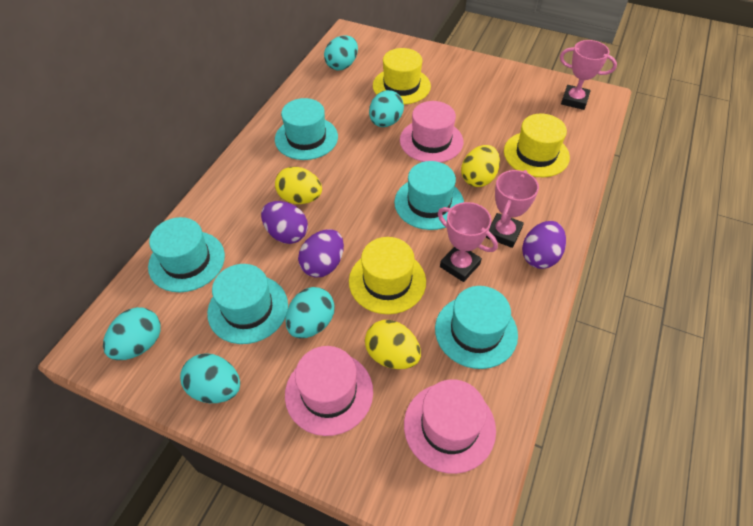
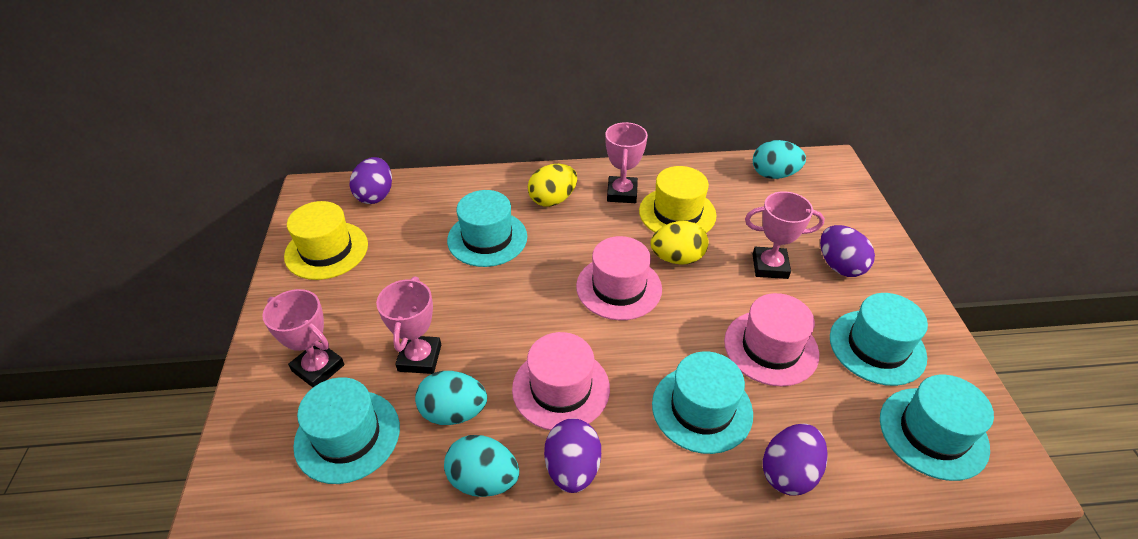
pink trophy: [438,202,498,282] [486,170,539,248] [560,40,617,110] = 3 -> [262,289,345,387] [376,276,441,374] [605,122,648,203] [745,191,825,279] = 4
purple egg: [261,201,308,244] [298,229,344,278] [522,221,566,269] = 3 -> [350,157,392,204] [544,418,601,493] [763,424,828,496] [820,225,875,277] = 4
turquoise egg: [103,307,161,360] [180,353,240,403] [285,287,335,338] [324,36,358,70] [369,90,404,127] = 5 -> [415,371,487,425] [444,435,519,497] [753,140,806,179] = 3
yellow egg: [275,167,322,204] [365,320,421,369] [461,145,500,187] = 3 -> [528,164,577,207] [650,221,709,265] = 2
yellow hat: [349,237,426,314] [373,48,431,104] [504,114,570,177] = 3 -> [284,201,368,280] [639,166,717,233] = 2

